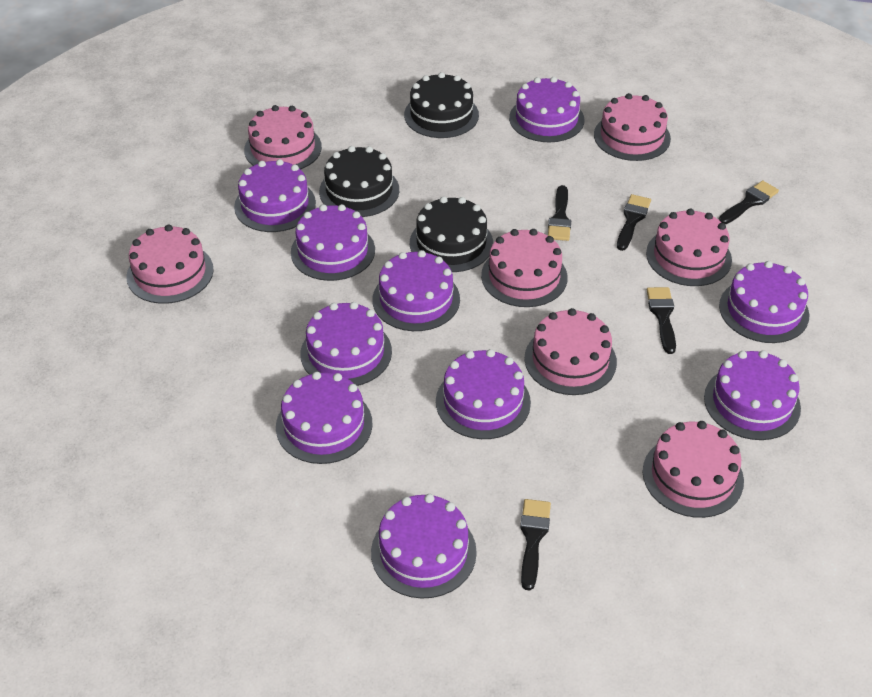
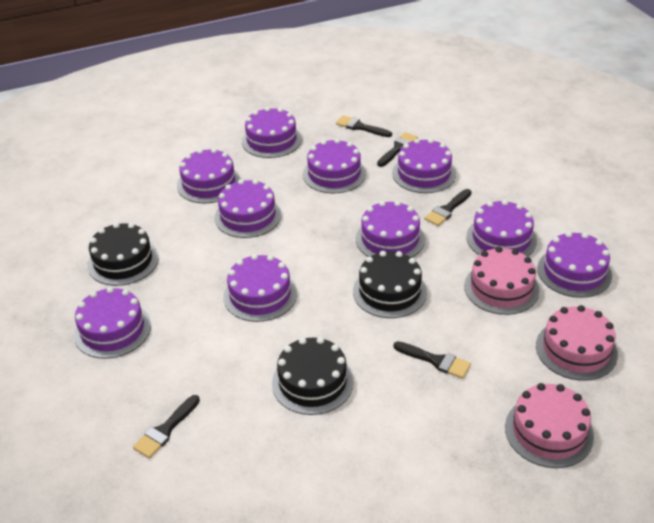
pink cake: [126,224,214,304] [244,105,322,169] [481,229,567,307] [524,308,617,395] [594,93,671,161] [643,421,744,518] [646,209,732,286] = 7 -> [464,247,539,315] [505,383,594,468] [536,305,618,381] = 3

